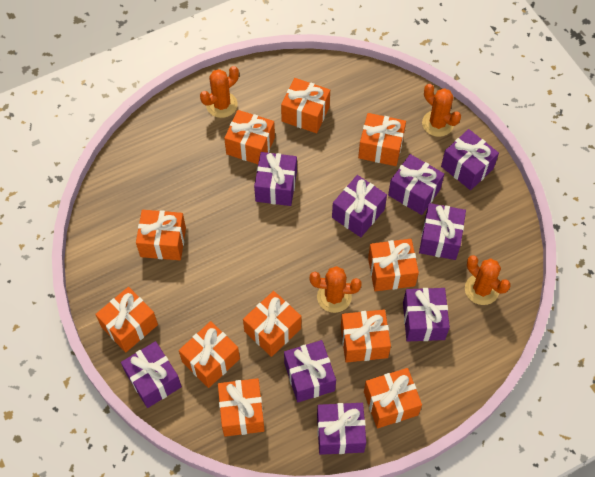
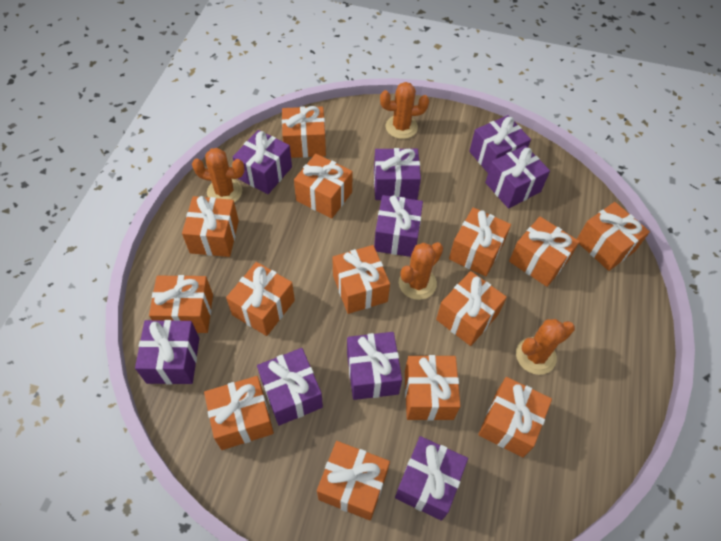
orange gift: [95,287,158,352] [136,210,186,260] [179,321,240,388] [218,378,265,437] [224,110,275,164] [243,291,301,357] [281,78,330,133] [341,309,391,363] [358,113,406,166] [364,368,422,428] [368,239,419,291] = 11 -> [149,275,213,333] [182,196,239,257] [204,376,274,450] [226,262,295,336] [282,106,326,158] [294,154,353,219] [317,441,390,521] [332,245,390,314] [405,355,460,421] [436,271,507,346] [449,207,511,276] [478,377,552,458] [509,217,580,287] [577,202,650,271] = 14

